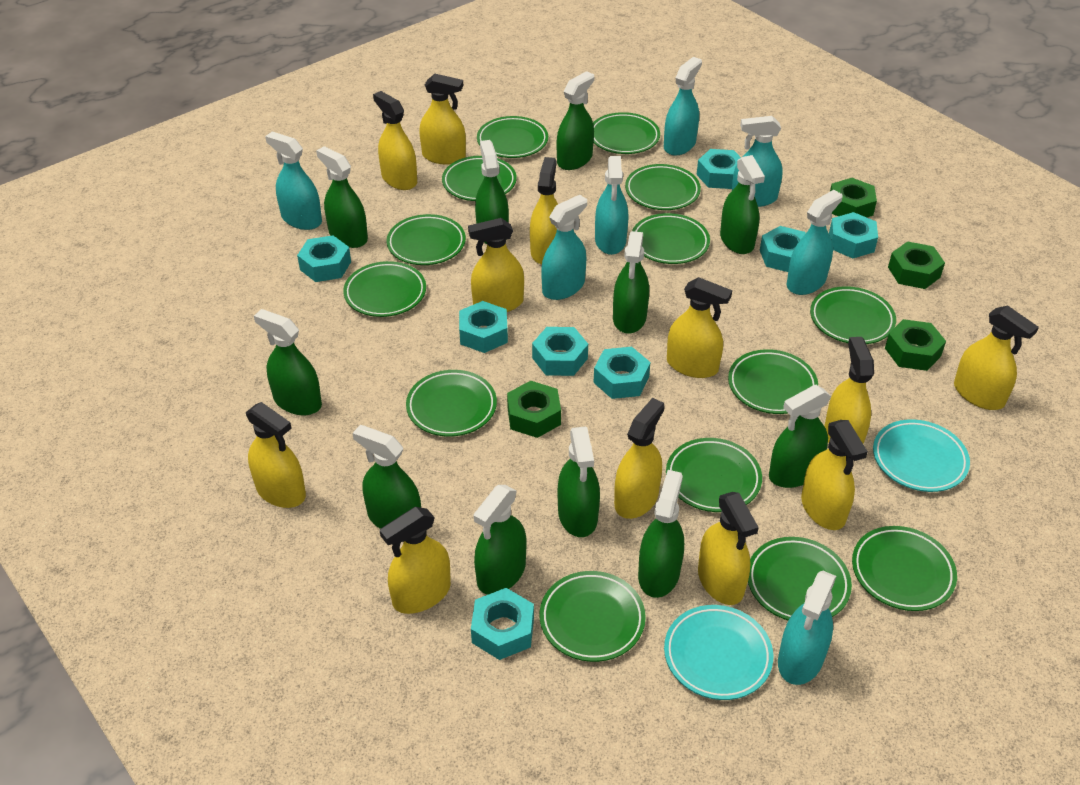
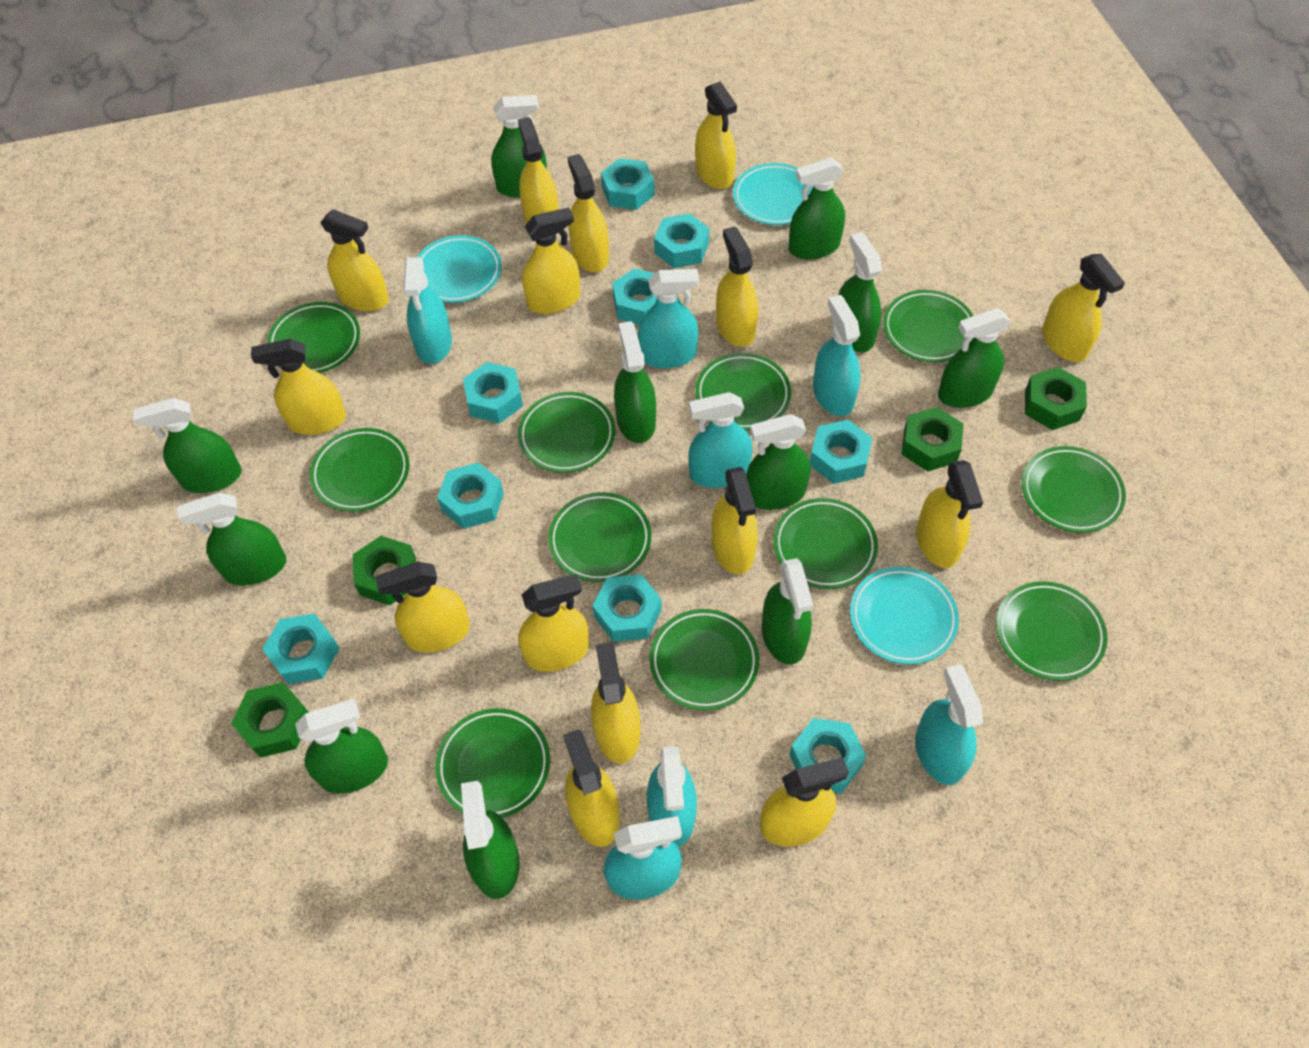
green plate: [343,261,426,317] [386,214,466,265] [406,370,497,437] [442,156,517,201] [477,116,548,158] [540,571,646,662] [593,112,660,154] [625,164,701,210] [632,213,710,264] [666,438,762,512] [728,349,818,414] [748,537,852,621] [810,286,896,344] [852,526,957,611] = 14 -> [267,302,360,373] [310,428,409,512] [435,708,550,818] [518,392,615,473] [548,492,651,582] [649,609,759,710] [695,353,791,431] [774,498,878,589] [883,290,973,362] [996,581,1108,681] [1022,446,1126,533] = 11
turquoise nut: [297,235,351,282] [459,301,508,353] [471,588,534,660] [532,327,588,376] [593,347,650,399] [696,149,741,189] [760,226,806,272] [829,212,878,258] = 8 -> [262,613,340,684] [437,463,504,529] [463,362,523,424] [592,574,662,642] [601,158,655,210] [612,268,657,325] [654,213,709,268] [789,718,866,794] [810,420,872,484] = 9
turquoise plate: [664,605,773,700] [873,419,970,492] = 2 -> [417,235,502,303] [733,163,813,225] [850,567,959,664] = 3
yellow spray bottle: [246,402,306,508] [373,91,417,190] [380,507,451,614] [419,74,466,165] [468,218,524,312] [530,157,558,264] [614,398,665,519] [667,277,732,378] [698,492,759,605] [801,420,868,530] [824,337,874,444] [954,306,1039,410] = 12 -> [251,339,346,435] [320,209,389,311] [376,562,470,652] [518,117,559,224] [518,574,589,672] [522,207,580,314] [563,729,620,847] [567,154,609,273] [591,642,640,763] [695,81,737,189] [711,467,758,574] [716,226,758,347] [760,757,849,846] [916,460,983,568] [1042,254,1125,362] = 15

